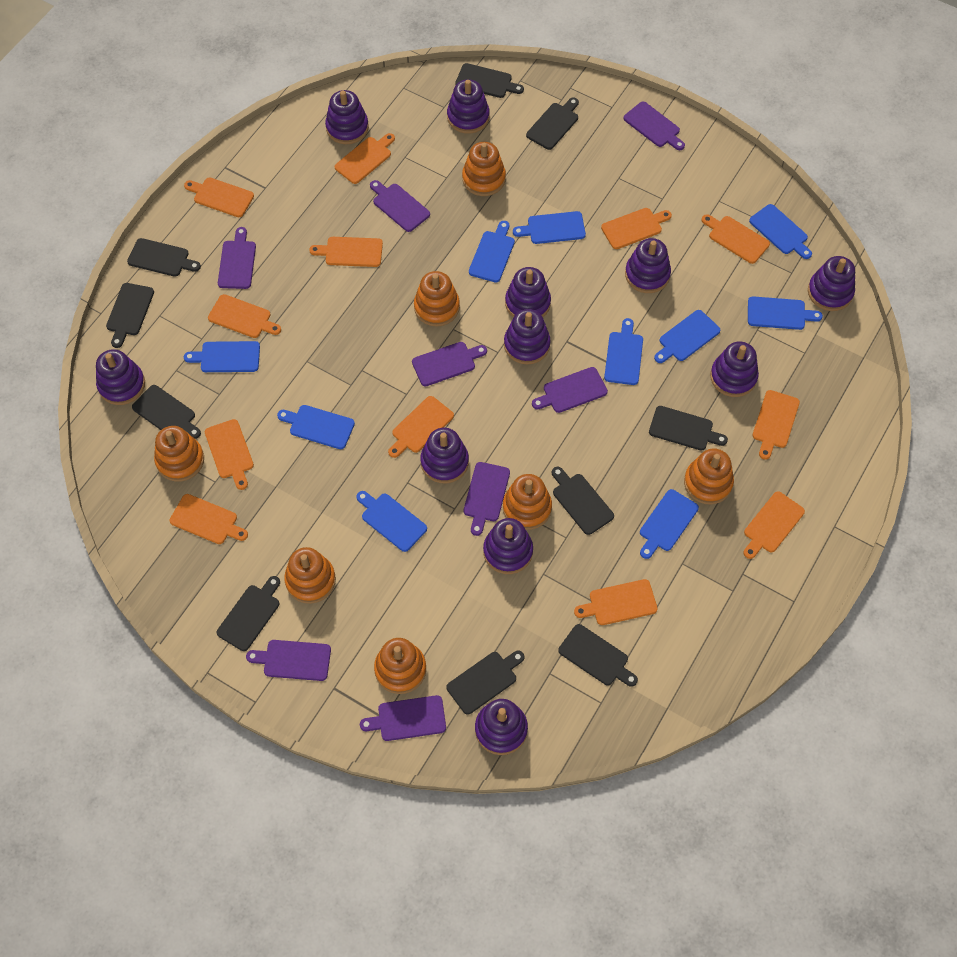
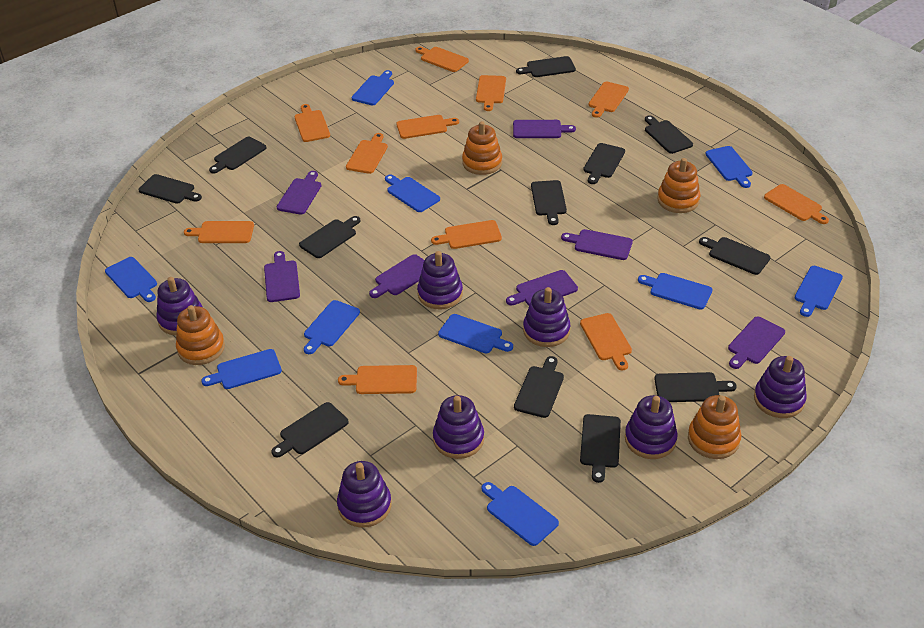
black cutting board: [106,283,154,348] [127,238,201,277] [132,385,201,439] [217,576,280,651] [447,651,525,715] [455,63,524,98] [526,97,579,150] [552,467,614,535] [558,624,638,687] [649,406,728,451] = 10 -> [138,174,202,204] [209,137,267,174] [271,402,349,457] [299,216,361,258] [514,356,564,418] [516,56,576,77] [531,180,567,225] [580,414,621,483] [583,143,625,184] [645,115,693,154] [654,372,737,402] [699,237,771,275] = 12
orange cutting board: [170,494,248,544] [184,177,254,217] [205,419,254,490] [208,294,281,338] [309,237,383,267] [334,133,395,184] [388,396,454,458] [574,579,658,625] [601,208,672,249] [702,214,770,264] [744,491,805,559] [752,390,800,460] = 12 -> [184,221,254,243] [294,104,330,142] [338,365,417,394] [346,133,388,174] [396,115,459,139] [415,47,469,72] [431,220,502,249] [476,75,506,111] [580,313,632,370] [589,82,629,118] [764,184,829,224] = 11
orange stacking toy: [154,426,204,482] [284,547,336,604] [374,638,426,694] [414,271,460,327] [462,142,506,196] [503,474,552,530] [684,448,734,505] = 7 -> [176,305,225,365] [462,121,502,175] [657,158,700,213] [688,395,741,459] = 4
purple cutting board: [218,227,256,289] [246,640,331,681] [360,695,446,741] [370,180,430,232] [412,342,487,386] [463,462,510,536] [532,367,608,413] [623,102,685,150] = 8 -> [264,251,300,302] [277,171,321,215] [369,254,424,298] [506,270,578,306] [513,120,576,138] [561,229,633,260] [728,316,785,369] = 7
purple stacking toy: [96,349,145,405] [325,90,369,144] [420,428,469,483] [447,79,490,134] [475,699,528,755] [483,518,533,574] [504,309,551,364] [505,267,551,318] [625,238,671,293] [710,341,759,397] [808,256,855,311] = 11 -> [156,277,203,335] [337,461,391,528] [417,251,463,309] [433,395,484,459] [523,287,570,347] [625,395,678,459] [754,356,807,418] = 7

